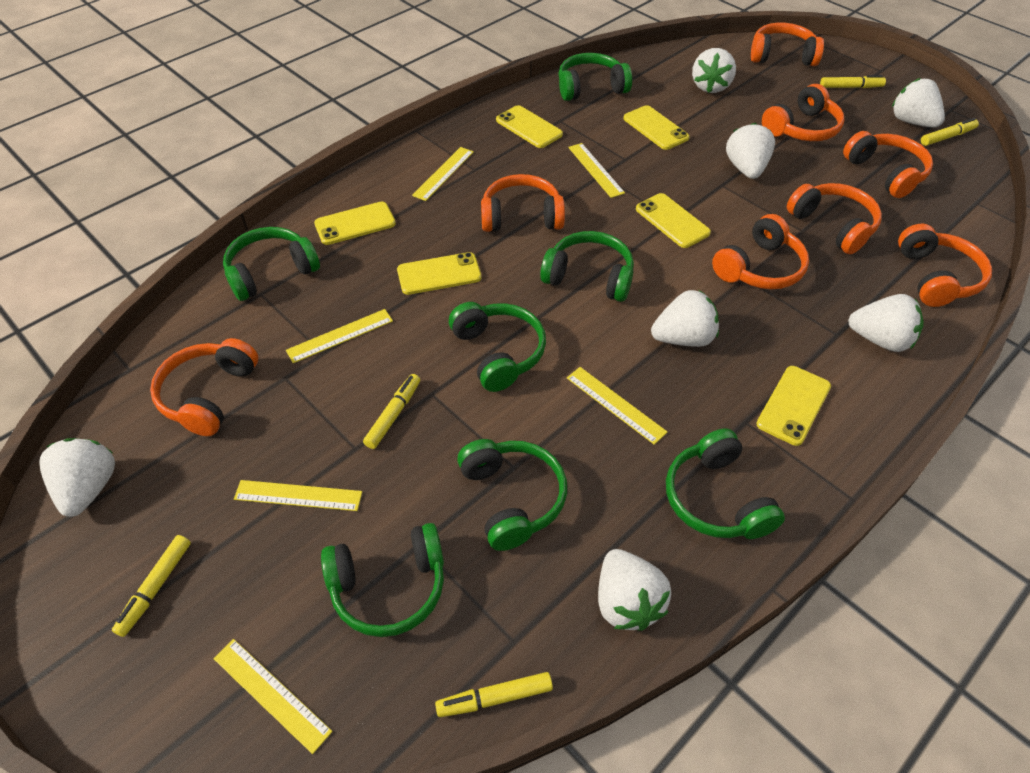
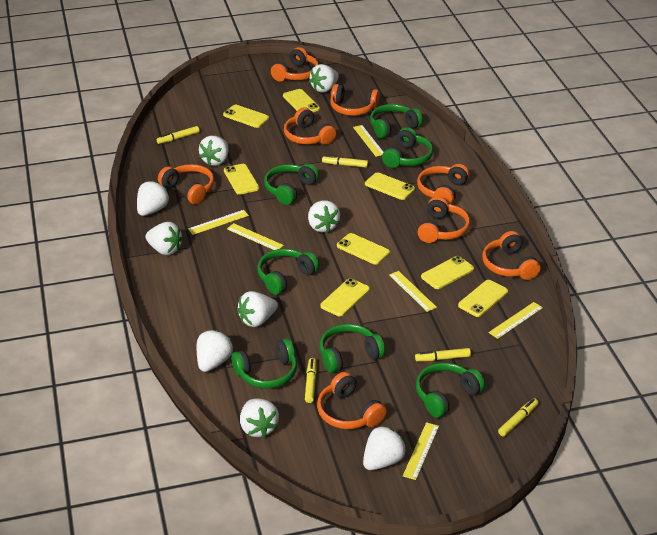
white strawberry: [39,438,115,517] [598,549,671,631] [651,290,719,347] [692,48,736,93] [726,123,775,179] [848,294,924,352] [892,78,945,128] = 7 -> [137,181,169,216] [145,222,183,255] [197,330,233,372] [199,136,228,166] [237,291,278,327] [240,398,279,438] [308,200,340,233] [309,64,339,93] [363,426,406,470] = 9
yellow phone: [314,201,396,245] [397,252,481,295] [496,105,563,148] [623,105,690,150] [636,193,711,248] [756,366,831,446] = 6 -> [223,105,269,128] [224,164,259,195] [283,89,320,112] [320,278,370,317] [337,233,390,265] [365,172,415,200] [421,256,474,289] [458,280,508,317] = 8

